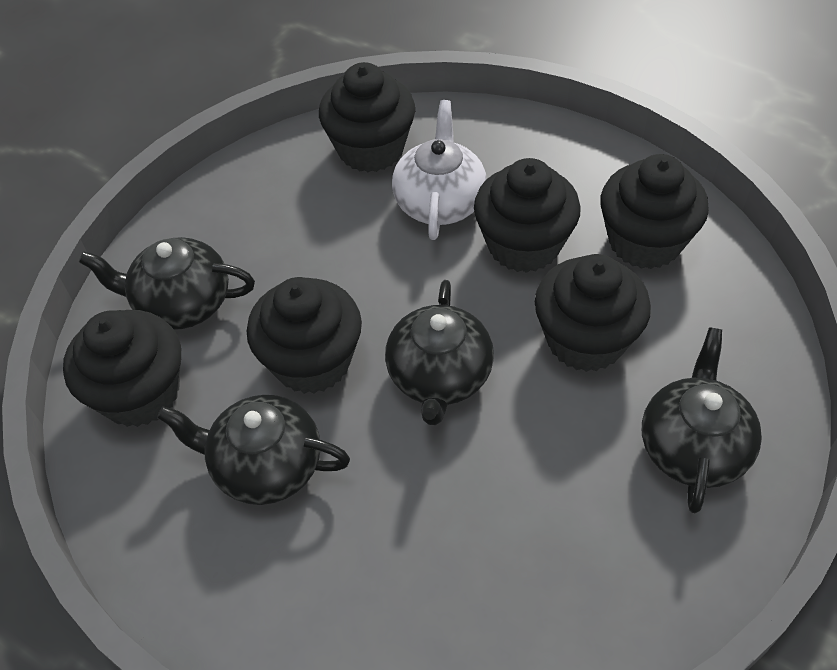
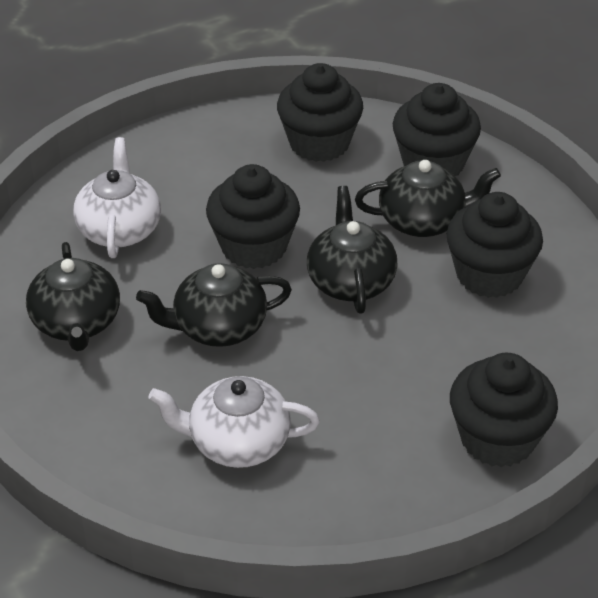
black cupcake: [63,310,181,427] [247,277,362,394] [319,62,415,172] [474,158,581,273] [535,254,651,372] [600,154,709,269] = 6 -> [206,164,300,269] [277,63,363,162] [393,83,481,176] [447,192,543,298] [450,353,558,467] = 5
white teapot: [392,100,487,240] = 1 -> [73,137,161,258] [148,376,320,468] = 2

